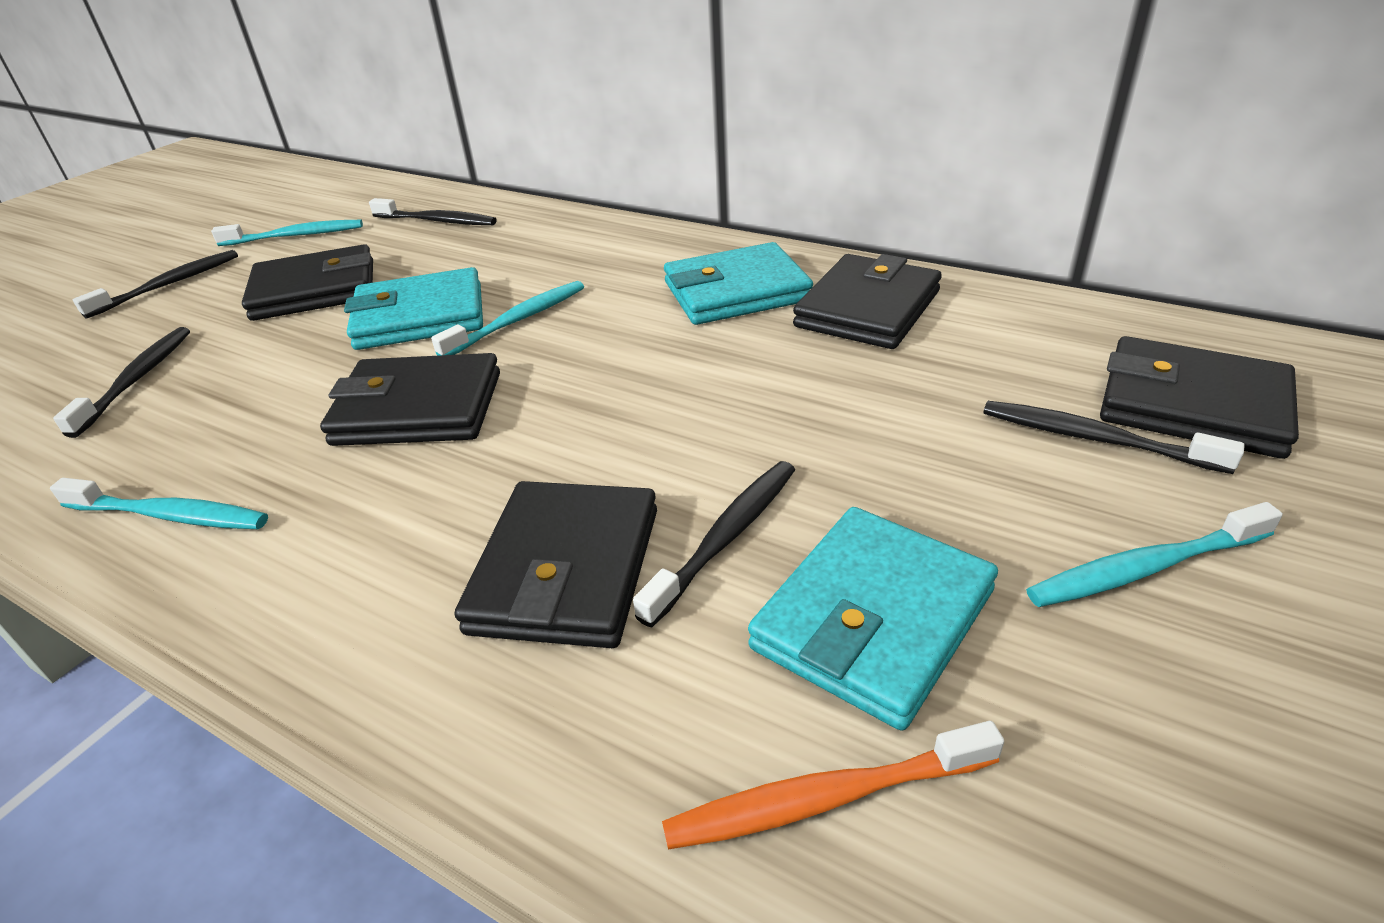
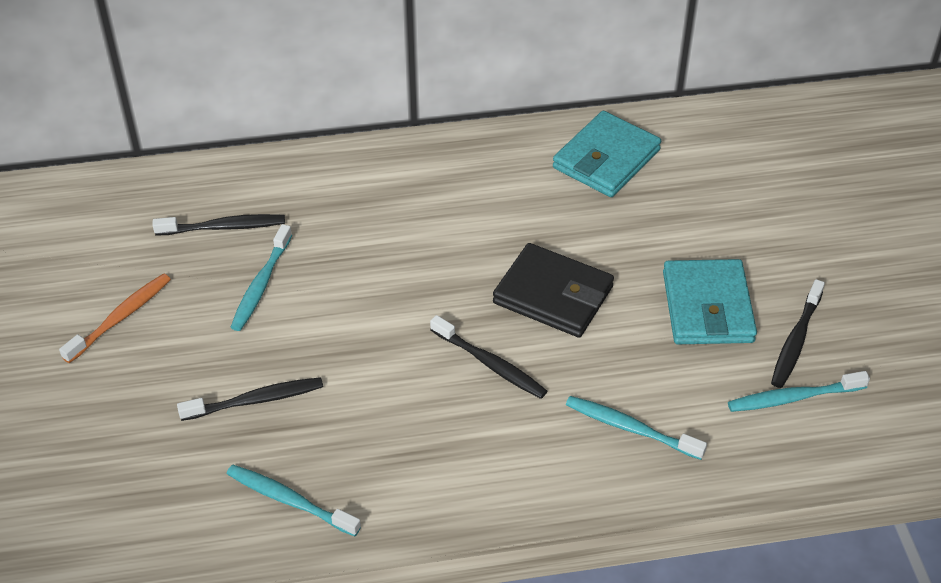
black toothbrush: [53,327,190,438] [73,250,238,319] [369,198,497,225] [633,461,795,627] [983,401,1245,474] = 5 -> [152,214,285,235] [177,377,323,421] [430,315,547,399] [771,279,825,388] = 4
black wallet: [242,244,373,321] [320,353,500,446] [455,481,657,648] [793,254,942,349] [1100,336,1299,459] = 5 -> [493,243,614,337] = 1
turquoise wallet: [344,267,483,350] [664,242,813,325] [748,507,998,731] = 3 -> [553,111,661,197] [663,259,757,344] = 2

